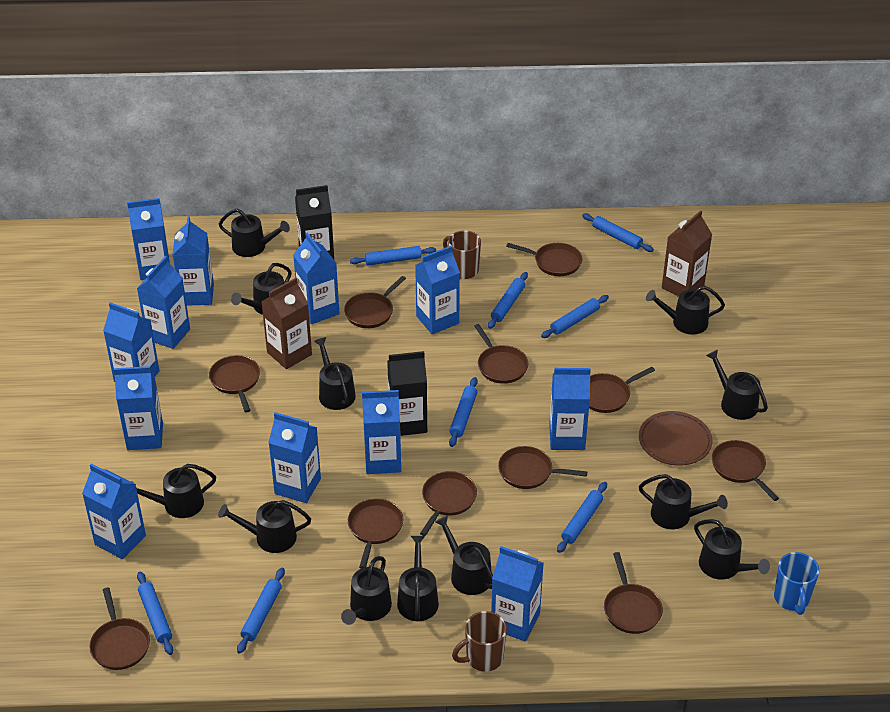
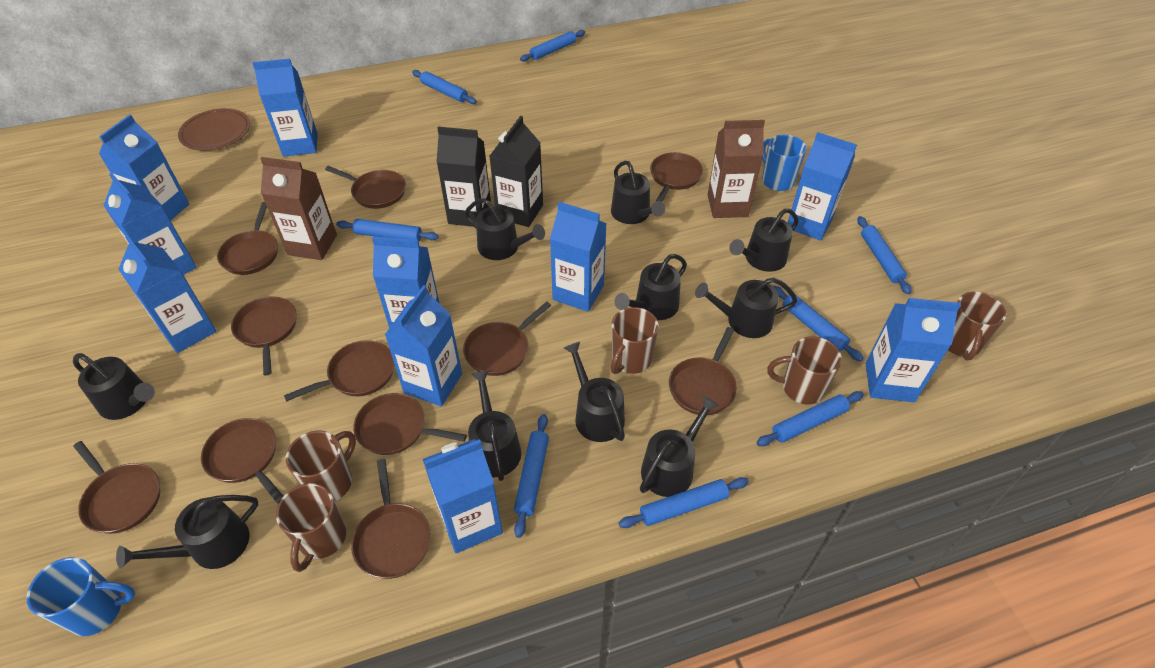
black watering can: [131,464,216,518] [218,500,311,553] [219,209,290,257] [231,263,292,315] [314,337,356,410] [341,556,392,625] [397,536,439,621] [435,515,493,595] [639,474,728,529] [646,286,725,335] [694,519,770,580] [706,350,768,420] = 12 -> [73,353,155,420] [116,495,259,569] [465,198,545,260] [468,370,521,481] [564,342,625,442] [611,161,665,224] [615,254,687,320] [640,396,719,497] [695,278,797,338] [729,208,799,272] = 10
blue carton: [82,464,146,559] [103,302,159,382] [114,366,163,450] [127,198,170,280] [137,256,190,349] [172,216,214,306] [268,412,321,503] [293,232,339,324] [362,390,401,474] [415,246,460,334] [491,546,544,642] [549,368,591,450] = 12 -> [99,114,189,221] [103,173,197,275] [118,235,216,353] [252,59,318,157] [372,236,440,328] [385,285,462,406] [423,439,503,553] [550,202,606,312] [788,132,857,240] [865,298,961,402] = 10
blue mug: [774,552,819,615] = 1 -> [26,557,135,636] [762,135,807,191] = 2
brown mug: [443,231,481,279] [452,611,507,672] = 2 -> [276,483,346,572] [286,431,356,501] [610,307,659,374] [767,336,842,404] [948,291,1006,361] = 5

